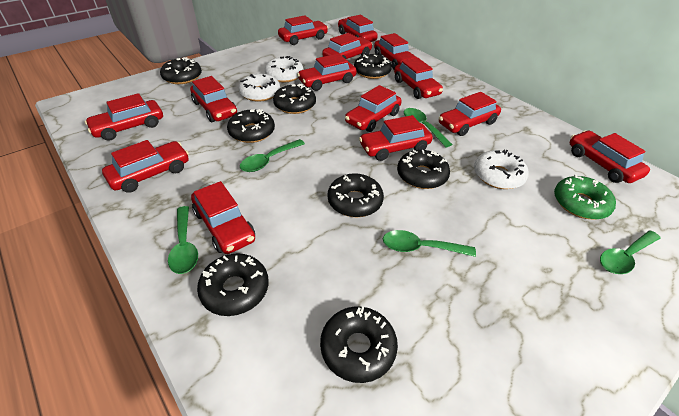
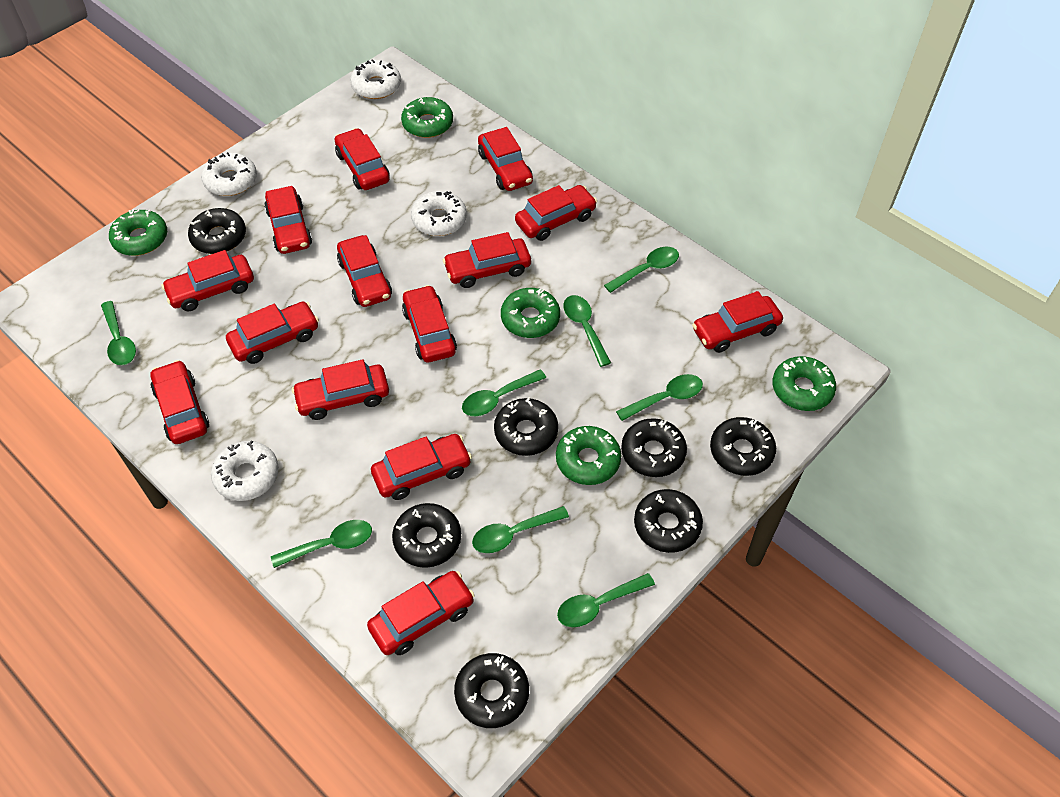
black donut: [160,57,202,84] [197,253,269,316] [227,109,275,143] [273,84,316,114] [320,306,398,383] [328,173,384,217] [354,54,392,79] [397,150,450,189] = 8 -> [188,208,246,254] [392,503,461,568] [454,653,529,728] [494,397,558,456] [621,418,687,477] [634,489,703,553] [710,417,776,476] = 7
green donut: [554,174,616,220] = 1 -> [109,209,167,256] [401,97,453,138] [501,288,560,338] [556,426,621,485] [772,356,836,411] = 5
green spoon: [168,206,198,274] [240,139,305,172] [383,230,476,257] [404,108,452,147] [600,231,661,274] = 5 -> [101,301,136,365] [271,520,372,568] [462,369,546,416] [472,506,569,553] [557,573,655,627] [563,295,611,367] [604,247,679,293] [616,374,703,421] = 8
white donut: [238,74,280,101] [265,56,303,82] [474,150,529,189] = 3 -> [201,152,257,196] [211,440,279,501] [350,59,401,99] [411,191,467,236] = 4

